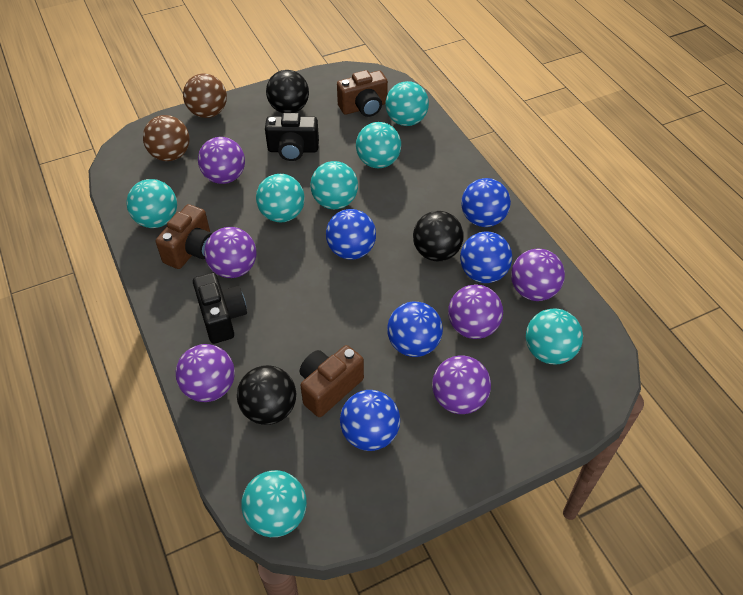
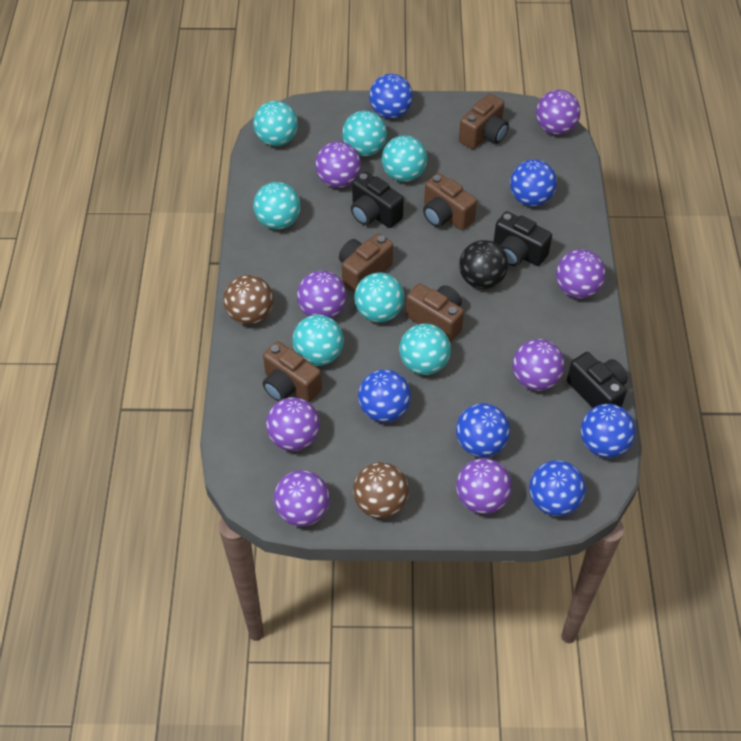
black ball: [237,365,296,425] [266,70,309,113] [413,211,464,261] = 3 -> [459,240,508,289] = 1
black camera: [193,273,247,344] [265,113,319,161] = 2 -> [351,172,404,228] [493,211,552,266] [567,352,628,408] = 3
blue ball: [326,209,376,260] [340,390,400,451] [387,302,443,357] [460,231,512,283] [461,178,511,227] = 5 -> [358,369,411,422] [369,74,413,119] [456,403,510,457] [510,159,557,207] [529,460,586,516] [581,404,636,458] = 6
brown camera: [156,204,212,269] [300,345,364,417] [337,70,388,117] = 3 -> [263,341,322,402] [339,233,393,293] [406,283,464,342] [423,173,477,230] [459,94,509,149] = 5
purple ball: [176,344,235,402] [198,137,245,184] [204,227,256,278] [432,356,491,414] [448,284,503,339] [511,249,565,301] = 6 -> [266,397,320,451] [274,470,330,527] [297,271,347,318] [315,141,361,188] [456,458,512,514] [512,339,565,391] [536,90,581,135] [556,249,606,299] = 8

